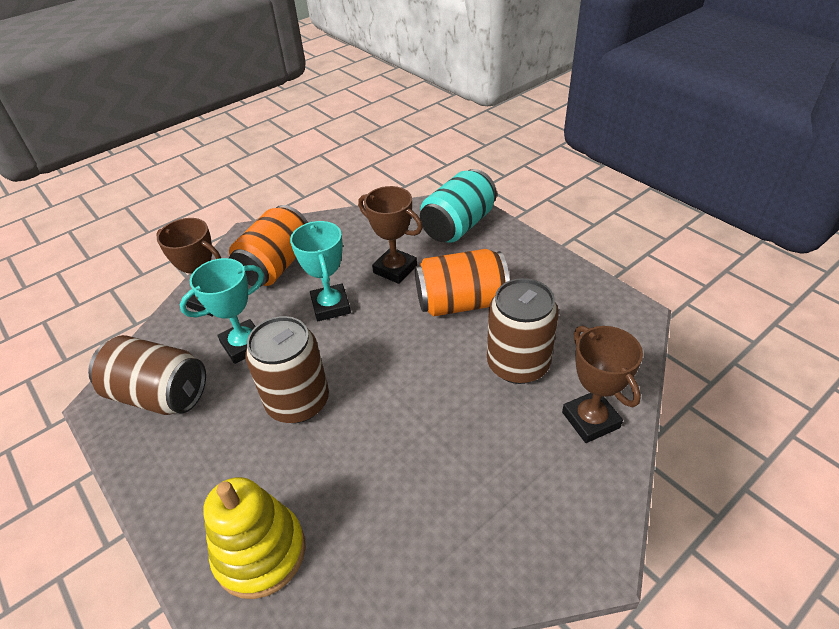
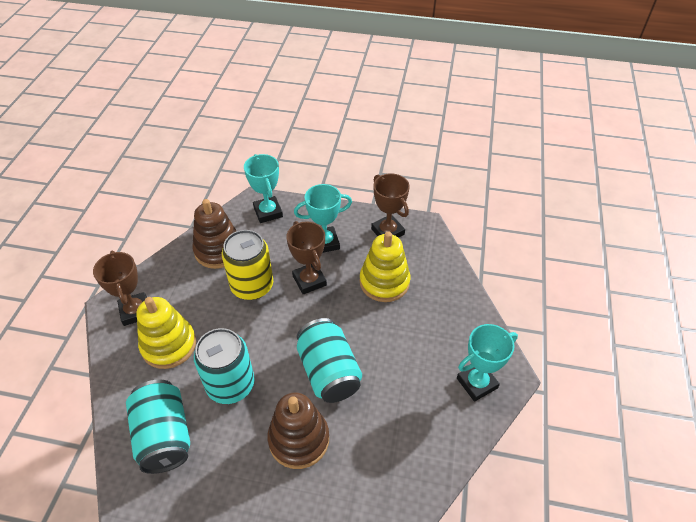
brown can: [88,335,206,415] [245,316,329,423] [487,278,559,384] = 3 -> none = 0
brown stacking toy: none = 0 -> [192,199,236,269] [268,392,329,469] = 2
orange can: [229,205,308,287] [415,249,510,317] = 2 -> none = 0
turquoise can: [420,169,497,243] = 1 -> [126,379,190,474] [194,328,254,404] [297,318,362,403] = 3
turquoise trophy: [180,258,264,364] [290,221,351,321] = 2 -> [244,154,283,223] [294,184,352,253] [457,324,518,402] = 3
yellow can: none = 0 -> [222,230,273,300] = 1
yellow stacking toy: [203,477,306,599] = 1 -> [137,297,196,369] [360,232,410,302] = 2

